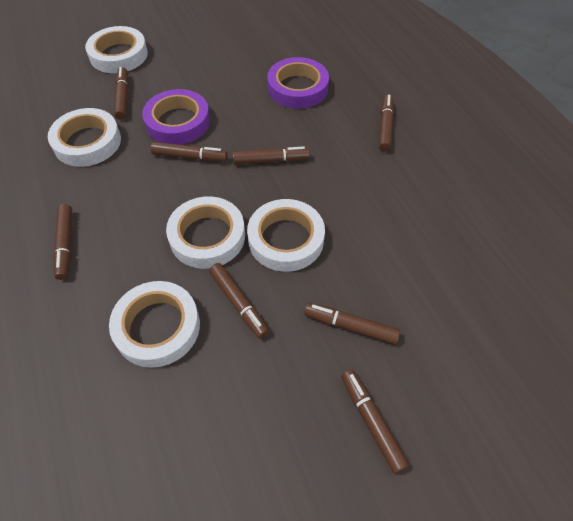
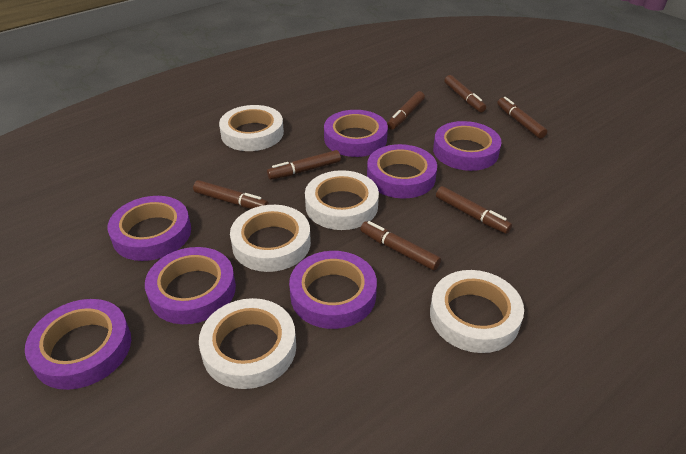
brown marker: [53,204,72,280] [114,67,129,120] [151,142,228,161] [209,263,269,339] [233,146,310,164] [304,303,400,344] [341,369,409,474] [379,94,394,152] = 8 -> [193,180,269,209] [267,150,341,180] [360,221,441,270] [387,91,425,130] [436,186,512,234] [444,75,486,112] [497,97,547,139] = 7
purple tape: [142,89,210,145] [267,57,329,109] = 2 -> [25,299,131,390] [108,196,191,261] [145,247,236,324] [289,251,377,329] [324,110,388,157] [367,144,437,199] [433,121,502,171] = 7

